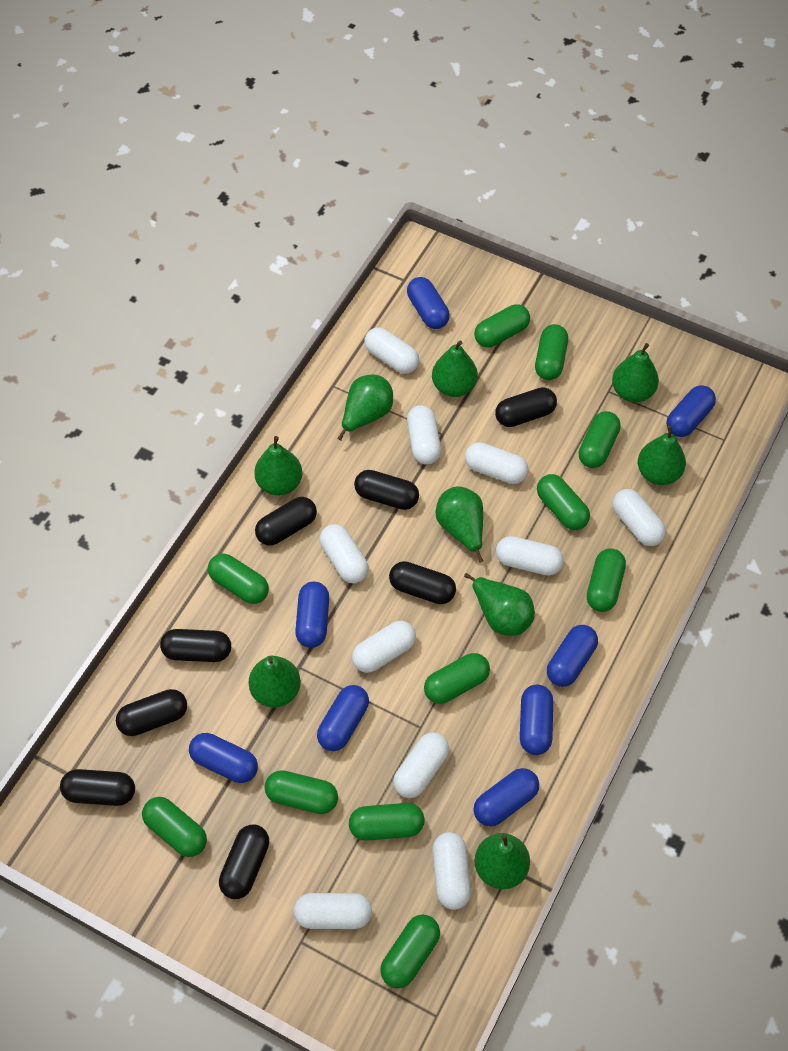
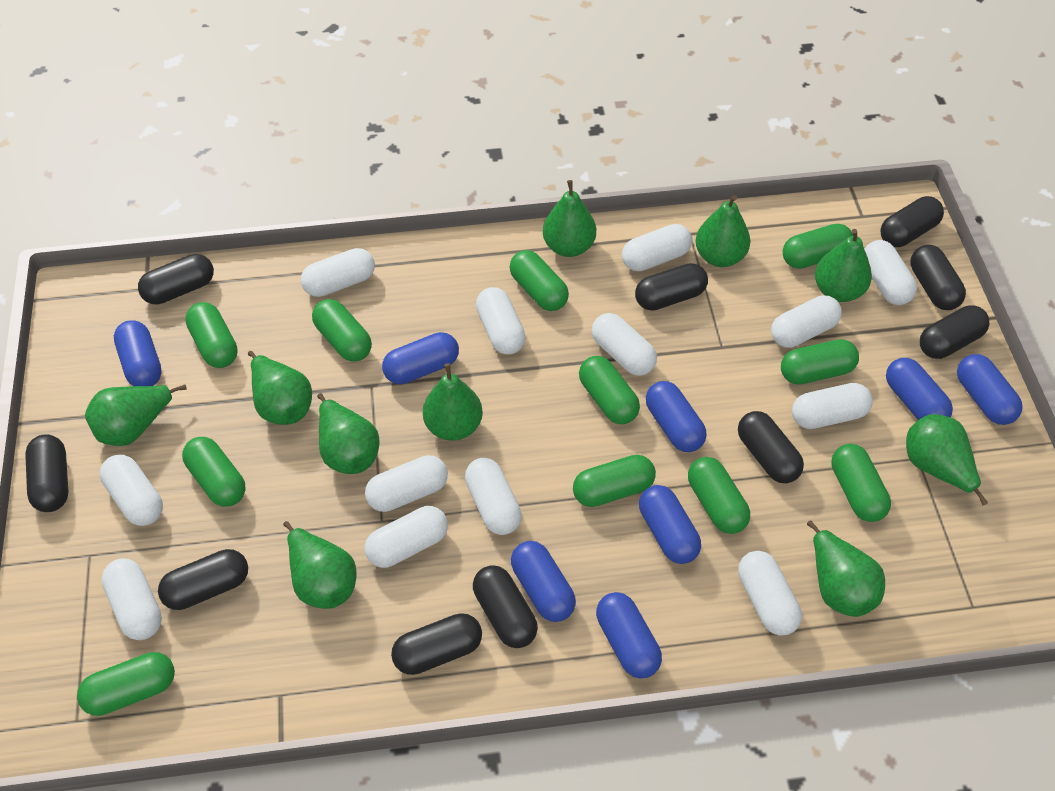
black capsule: [60,769,135,806] [116,689,187,736] [160,629,231,662] [219,825,269,899] [255,497,317,546] [354,470,419,510] [389,561,456,604] [495,387,557,427] = 8 -> [25,434,68,512] [138,254,214,305] [158,549,248,610] [391,613,482,675] [473,565,538,648] [635,263,708,311] [738,411,804,483] [880,196,944,247] [910,245,966,310] [920,305,989,359] = 10
green pear: [249,656,301,708] [254,436,302,495] [337,374,393,440] [432,341,478,397] [436,486,483,563] [464,573,535,636] [475,833,530,889] [612,343,659,402] [638,425,686,485] = 9 -> [85,385,187,446] [248,351,312,425] [283,521,356,609] [317,393,380,474] [423,363,483,441] [543,180,596,257] [695,195,750,267] [807,520,885,617] [815,229,872,302] [906,414,988,506] = 10
white capsule: [294,893,372,929] [320,524,369,583] [352,621,416,673] [364,328,419,374] [393,732,449,798] [407,405,441,464] [432,832,471,910] [465,442,529,484] [496,536,564,576] [612,489,666,546] = 10 -> [100,455,163,526] [101,559,162,640] [301,248,375,297] [365,455,448,512] [365,506,448,568] [465,458,522,535] [476,287,526,355] [592,313,657,376] [622,224,692,271] [738,551,802,636] [771,295,842,348] [792,383,872,429] [864,240,917,305] = 13

